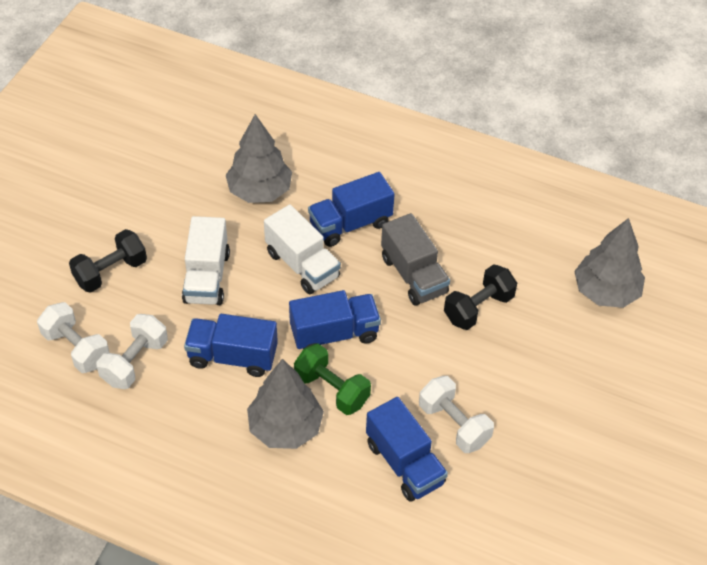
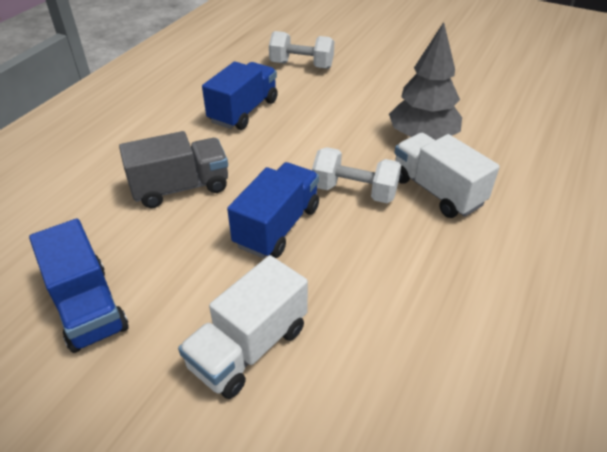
black dumbbell: [69,229,147,293] [444,264,517,330] = 2 -> none = 0
blue truck: [184,314,278,377] [289,290,381,349] [308,172,395,247] [366,397,448,502] = 4 -> [29,219,129,353] [202,62,278,130] [227,162,319,258] = 3
green dumbbell: [294,344,371,415] = 1 -> none = 0
grey tree: [226,114,292,203] [247,359,324,449] [574,218,645,308] = 3 -> [389,22,462,140] = 1
white dumbbell: [37,302,110,373] [96,314,168,389] [419,376,494,453] = 3 -> [269,31,334,69] [312,147,401,203] = 2

